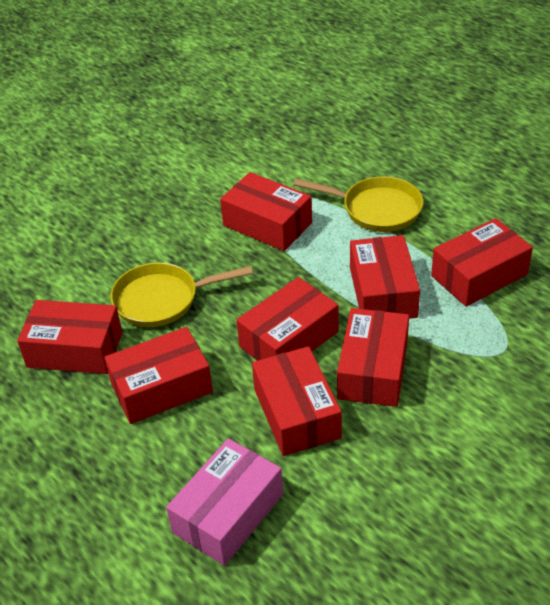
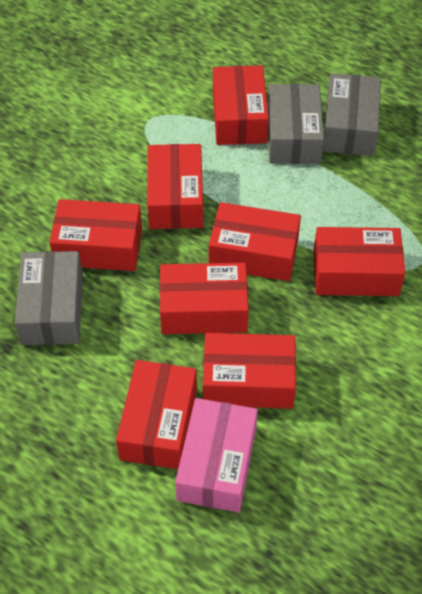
grey box: none = 0 -> [15,251,83,345] [268,84,324,164] [323,73,381,156] = 3
yellow pan: [111,263,253,327] [293,176,423,232] = 2 -> none = 0

